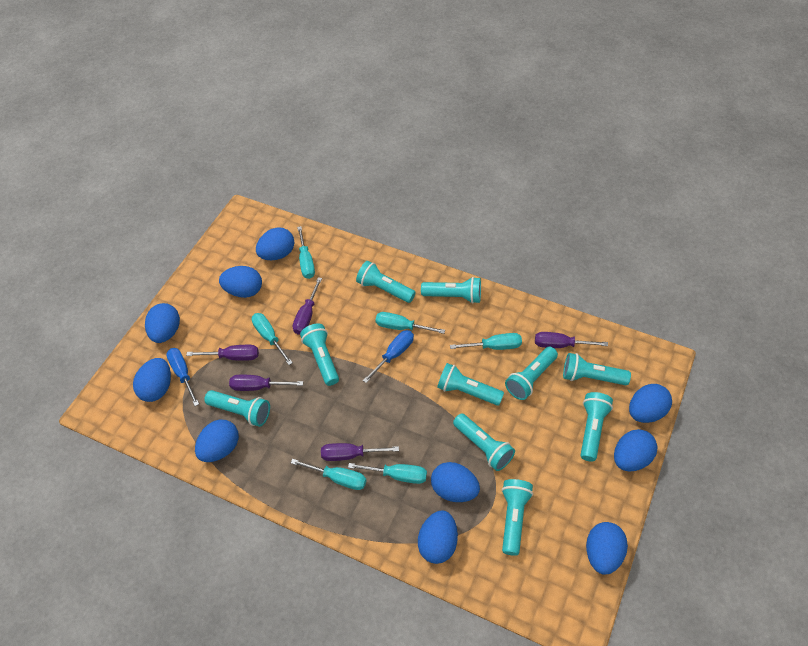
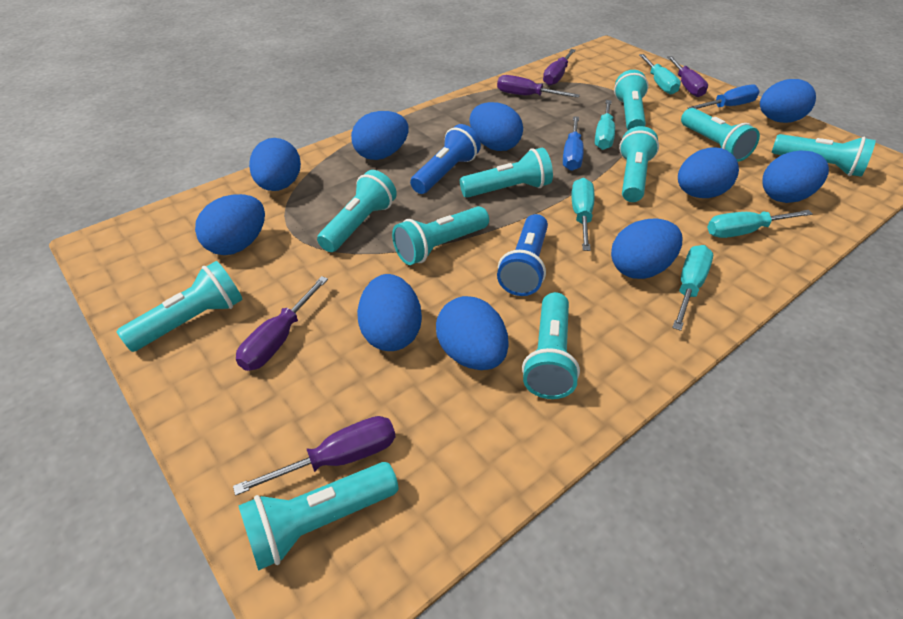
blue flashlight: none = 0 -> [410,124,481,194] [497,214,548,296] = 2
turquoise screwdriver: [252,313,293,365] [291,459,367,490] [297,226,315,279] [348,463,427,484] [375,312,445,334] [450,333,522,350] = 6 -> [572,178,594,251] [595,100,615,150] [639,54,681,95] [672,245,713,331] [707,210,813,238] = 5

